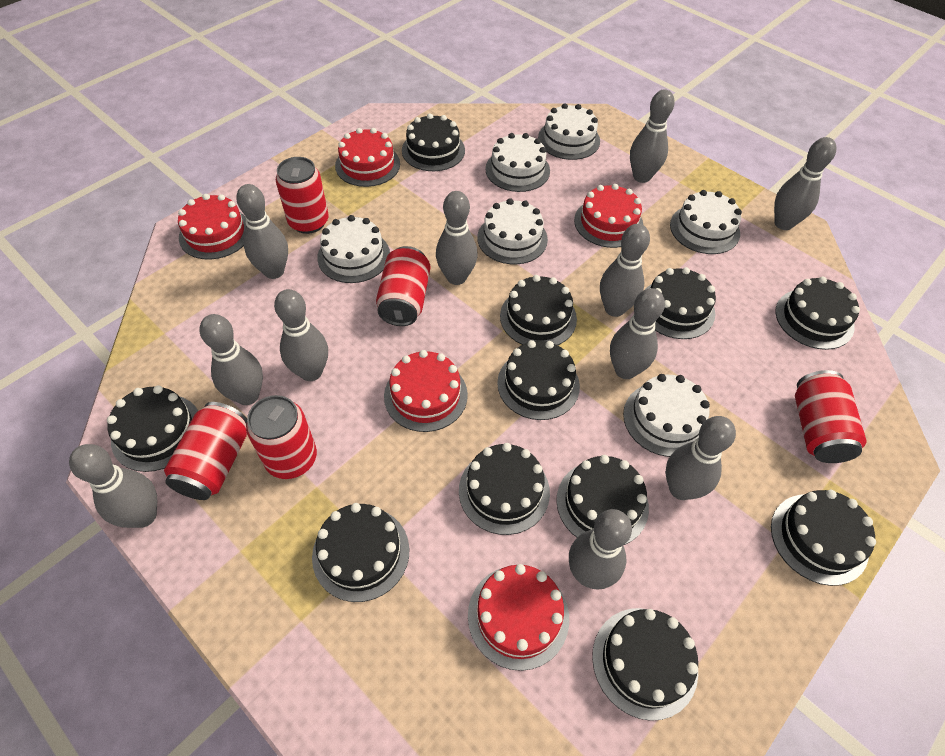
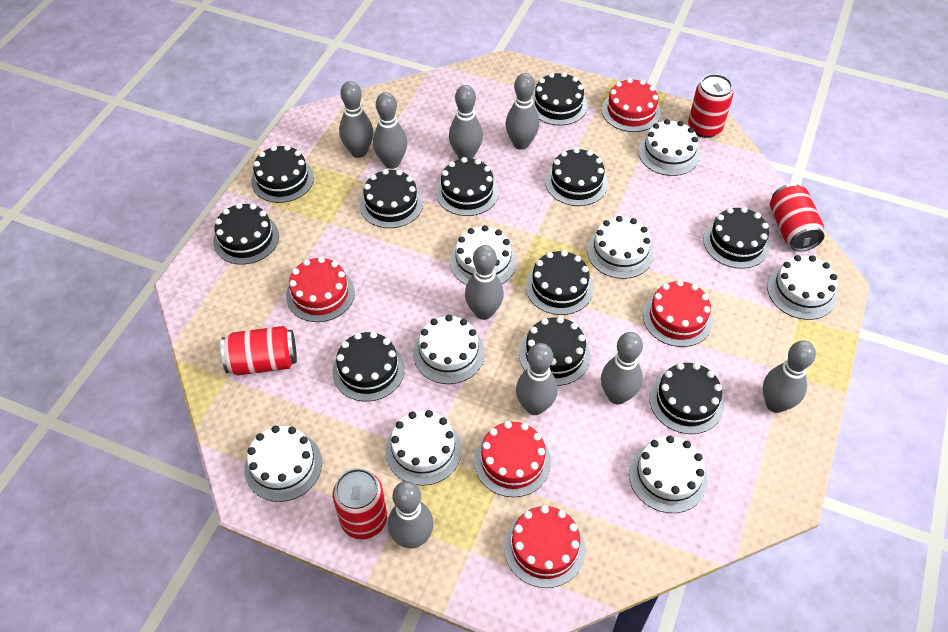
grey bowling pin: [69,444,157,528] [200,314,263,405] [236,184,288,279] [274,289,328,381] [436,191,478,285] [569,509,632,590] [600,224,650,317] [610,288,665,379] [630,89,675,183] [666,416,736,500] [774,137,836,230] = 11 -> [339,81,373,158] [373,92,407,169] [388,481,434,548] [449,85,483,159] [465,245,504,320] [505,73,539,150] [516,343,558,415] [601,332,643,404] [763,341,816,413] = 9
red can: [164,402,247,500] [246,395,317,479] [276,157,329,234] [376,246,430,326] [795,370,866,463] = 5 -> [221,326,297,375] [333,468,387,539] [688,74,733,138] [770,184,825,251] = 4
white cake: [317,215,390,283] [477,198,548,264] [485,133,550,192] [538,103,600,160] [623,374,710,457] [670,190,742,254] = 6 -> [244,425,322,502] [385,410,462,486] [413,315,485,384] [450,225,516,285] [587,216,654,279] [629,436,707,513] [638,119,700,176] [767,255,837,320] = 8

